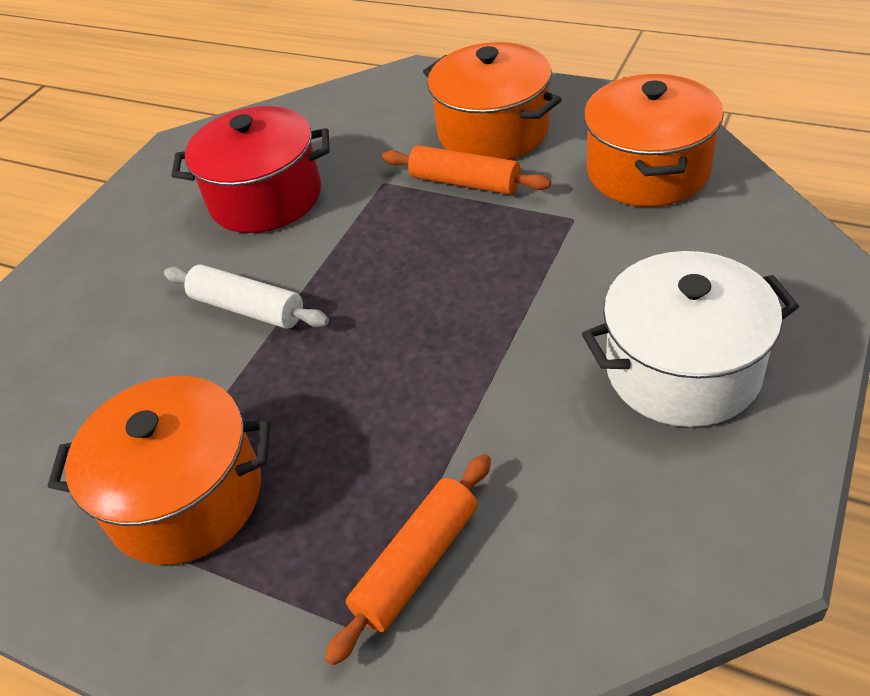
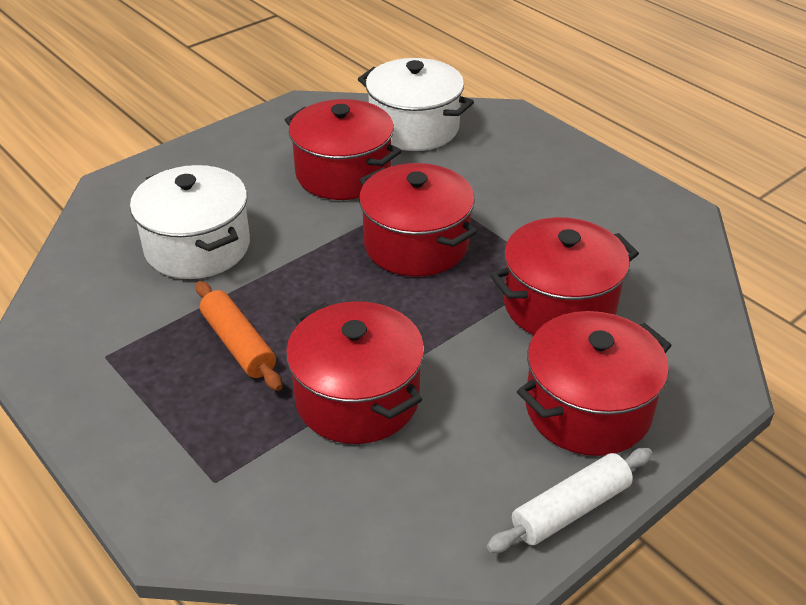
orange pot: [48,376,270,565] [423,42,562,160] [584,74,724,207] = 3 -> none = 0
orange rolling pin: [325,454,491,666] [382,145,551,195] = 2 -> [196,281,282,391] = 1
red pot: [172,106,330,233] = 1 -> [285,99,402,200] [286,301,424,444] [359,163,478,277] [490,217,639,335] [517,311,672,456] = 5
white pot: [582,251,799,427] = 1 -> [130,165,250,279] [358,58,474,151] = 2

